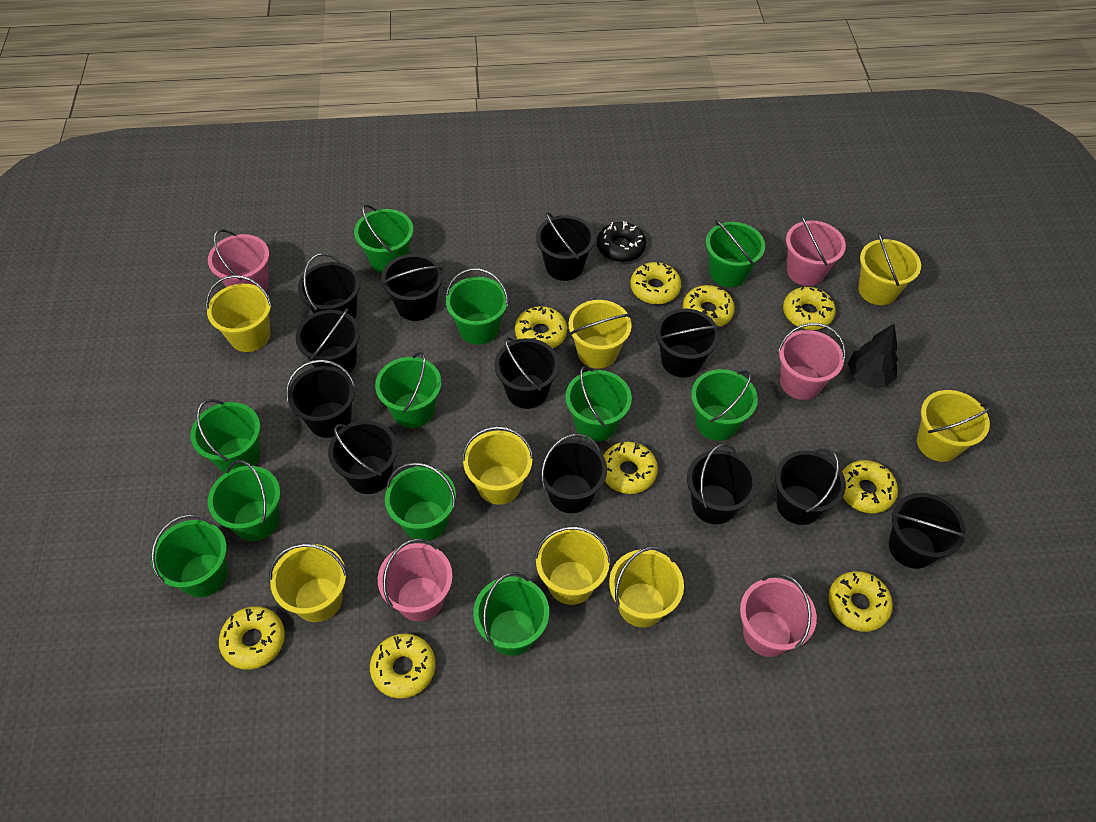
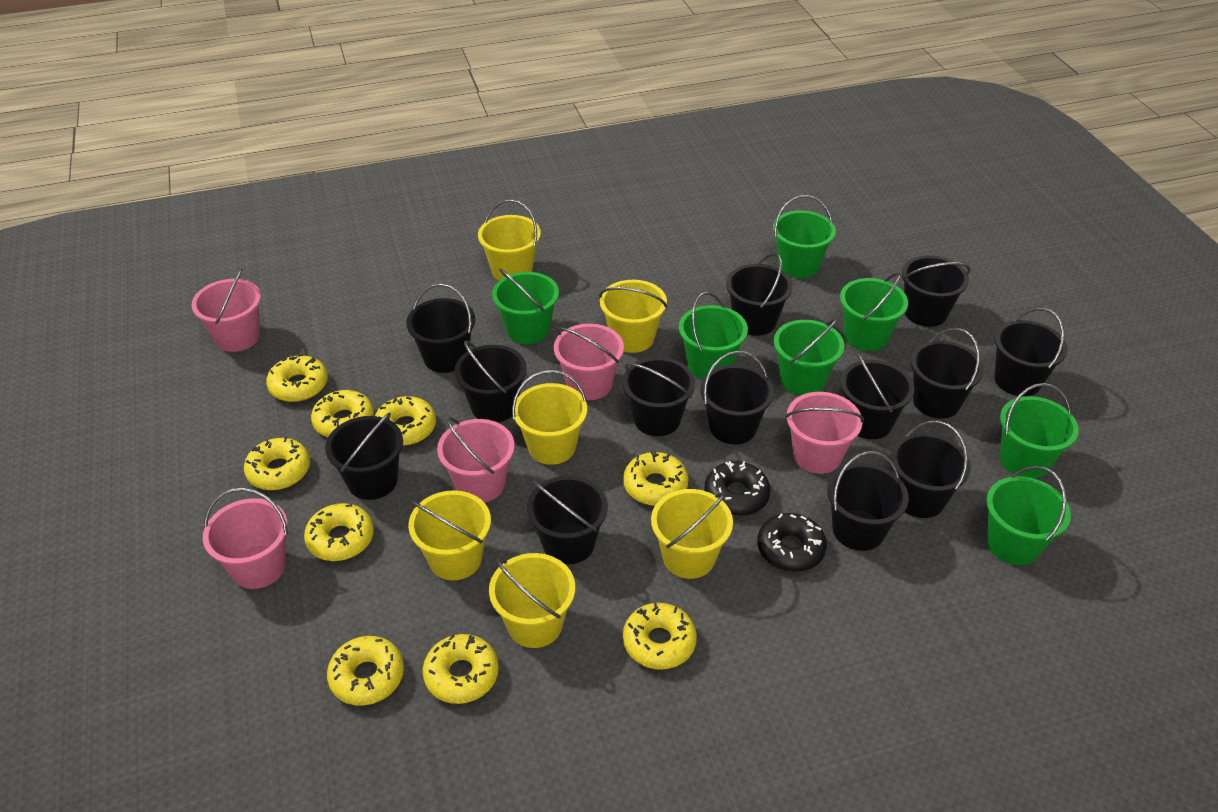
black bucket: [286,360,355,438] [295,308,360,374] [298,253,360,319] [328,420,398,494] [381,254,443,321] [494,337,559,409] [536,212,595,281] [538,433,607,513] [656,308,720,378] [687,444,757,524] [775,449,846,525] [889,493,968,569] = 12 -> [325,413,403,500] [406,284,475,373] [455,340,527,423] [527,476,608,564] [622,357,695,436] [700,351,774,444] [726,253,793,336] [827,451,909,551] [840,352,915,439] [891,421,971,518] [902,255,970,327] [911,328,984,419] [995,308,1068,397] = 13
black donut: [597,221,646,262] = 1 -> [704,461,770,516] [757,513,827,572] = 2
black tree: [848,324,898,387] = 1 -> none = 0
green bucket: [151,515,228,597] [191,399,260,473] [208,460,281,541] [354,205,413,273] [375,351,441,428] [385,462,456,541] [446,268,509,345] [473,572,549,656] [565,366,632,442] [691,369,758,441] [706,220,765,287] = 11 -> [492,268,559,344] [679,292,748,379] [773,195,836,278] [774,318,844,396] [840,272,908,351] [986,466,1071,565] [1000,383,1079,478] = 7
yellow bucket: [206,275,272,352] [269,544,348,622] [462,426,534,505] [535,526,611,605] [568,300,632,369] [609,546,684,627] [858,232,921,305] [917,390,992,462] = 8 -> [408,490,491,580] [478,199,541,281] [489,553,575,648] [512,370,587,465] [599,280,668,353] [651,489,733,579] = 6

